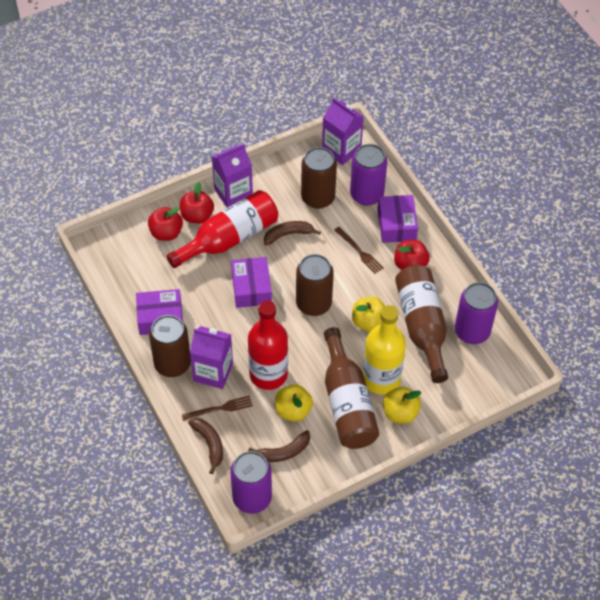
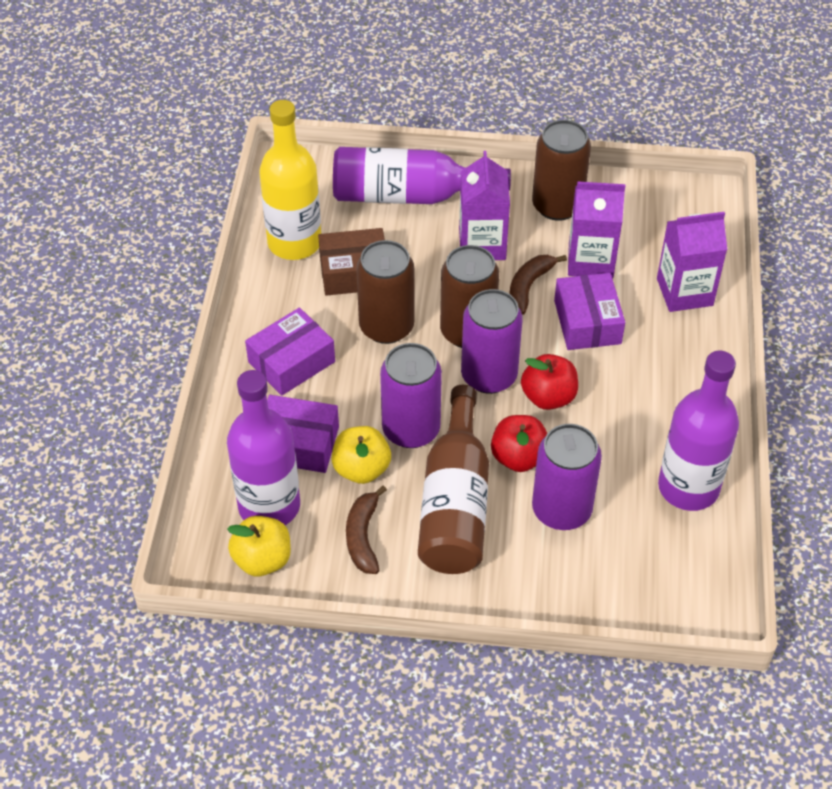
brown banana: [188,418,223,474] [248,430,310,462] [264,221,321,246] = 3 -> [346,485,387,574] [509,255,567,315] = 2
brown bottle: [324,327,379,449] [395,265,448,383] = 2 -> [418,385,489,574] = 1
brown box: none = 0 -> [318,228,385,296] = 1
brown fork: [182,395,253,421] [334,227,383,274] = 2 -> none = 0
purple bottle: none = 0 -> [227,370,300,525] [333,147,511,204] [658,351,739,511] = 3
red apple: [148,207,183,241] [180,182,214,224] [394,240,430,270] = 3 -> [491,415,547,472] [521,354,578,410] = 2
red bottle: [167,190,278,268] [248,300,288,390] = 2 -> none = 0
yellow apple: [275,384,313,422] [352,297,385,332] [383,387,421,424] = 3 -> [227,516,291,576] [332,426,391,484] = 2

